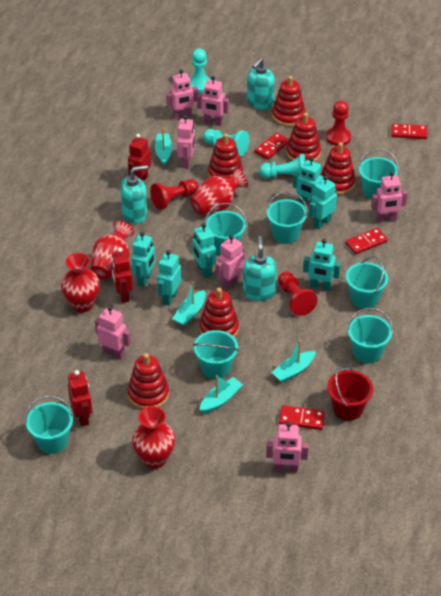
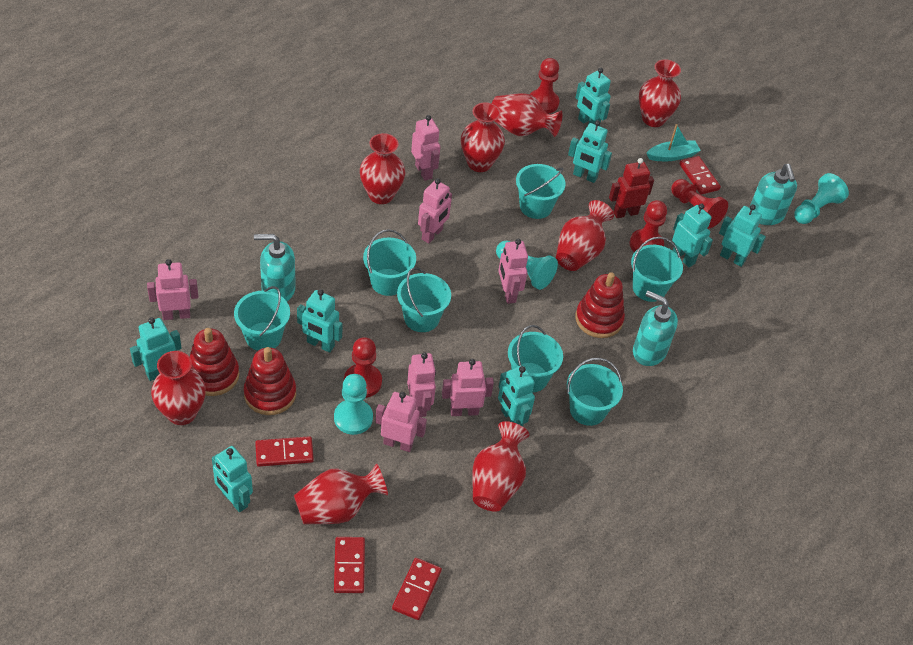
red bucket: [327,365,373,421] = 1 -> none = 0
red pawn: [150,179,199,210] [278,272,318,316] [326,101,351,146] = 3 -> [344,337,382,398] [530,58,559,114] [629,200,667,252] [671,179,728,228] = 4
red robot: [68,370,92,427] [111,248,133,303] [128,134,151,181] = 3 -> [609,158,654,218] = 1
red stacking toy: [128,353,169,410] [199,288,239,338] [208,133,243,178] [272,76,306,126] [286,113,321,162] [321,142,356,195] = 6 -> [190,328,239,396] [243,347,296,415] [575,272,625,338] = 3
red vase: [61,253,100,313] [91,221,134,280] [132,406,175,469] [190,168,248,215] = 4 -> [151,351,206,425] [294,463,388,524] [360,133,405,204] [461,103,505,172] [472,421,529,512] [492,93,563,137] [556,200,614,271] [639,59,681,127] = 8
turquoise boat: [155,128,172,166] [172,282,206,326] [200,375,243,413] [271,340,316,383] = 4 -> [646,124,701,161] = 1
turquoise robot: [131,232,155,287] [157,250,181,306] [192,223,216,278] [293,157,323,205] [303,239,341,291] [309,176,337,229] = 6 -> [130,317,182,381] [212,446,253,512] [297,289,343,353] [498,366,535,426] [568,120,612,183] [575,68,611,126] [672,204,713,267] [719,204,766,267] = 8

